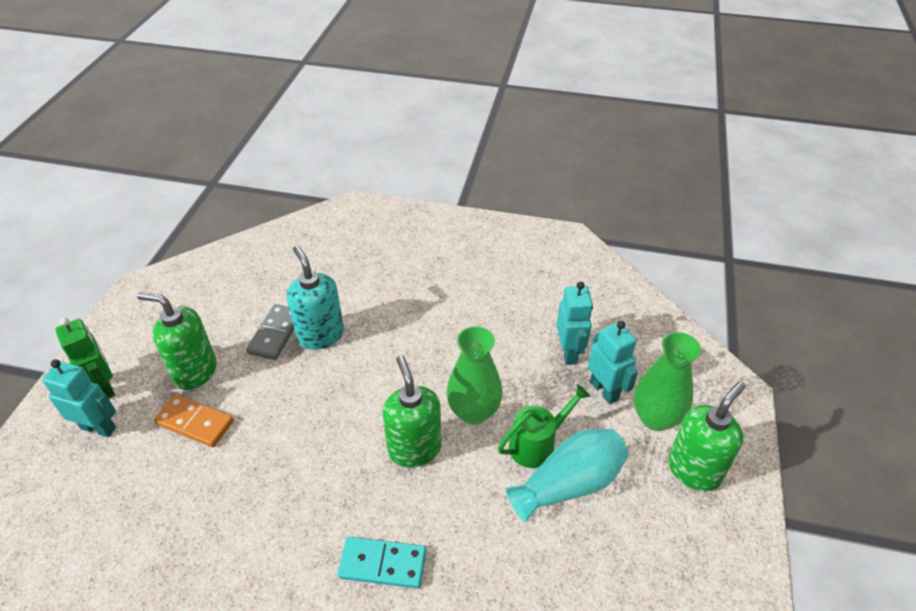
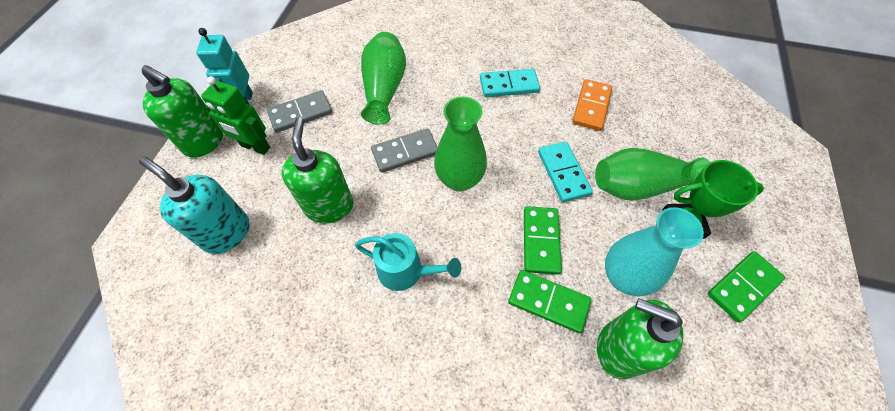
green domino: none = 0 -> [508,270,591,333] [524,206,562,275] [707,251,785,322] = 3
green trophy: none = 0 -> [662,160,764,239] = 1
green vase: [446,326,502,425] [634,332,701,431] = 2 -> [361,32,406,125] [434,96,487,192] [595,148,710,201] = 3
green watering can: [498,384,591,468] = 1 -> none = 0
grey domino: [246,304,294,360] = 1 -> [267,90,332,133] [371,128,437,173] = 2
turquoise domino: [337,537,426,589] = 1 -> [480,69,540,97] [538,142,593,202] = 2
turquoise robot: [42,359,116,437] [556,282,593,364] [588,321,638,404] = 3 -> [196,28,253,105] = 1
turquoise watering can: none = 0 -> [355,233,461,291] = 1

